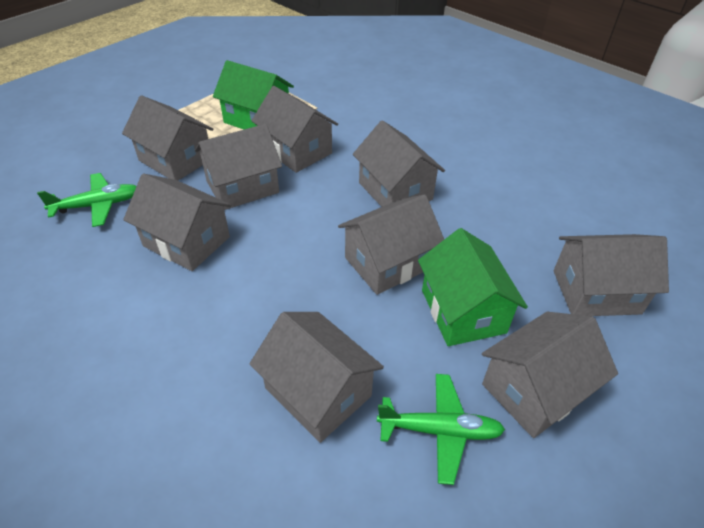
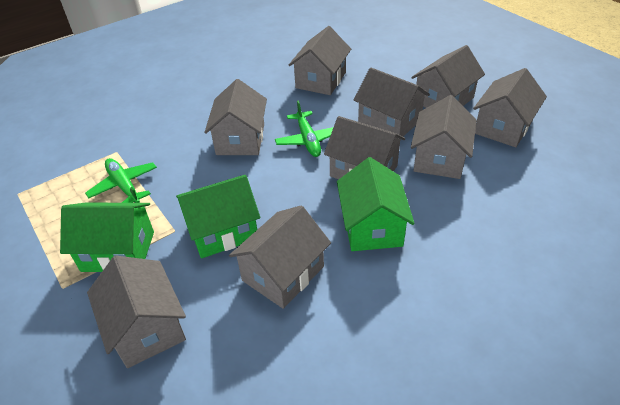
green house: [213,60,294,129] [418,228,528,346] = 2 -> [60,203,154,272] [176,175,260,258] [337,157,415,251] = 3

